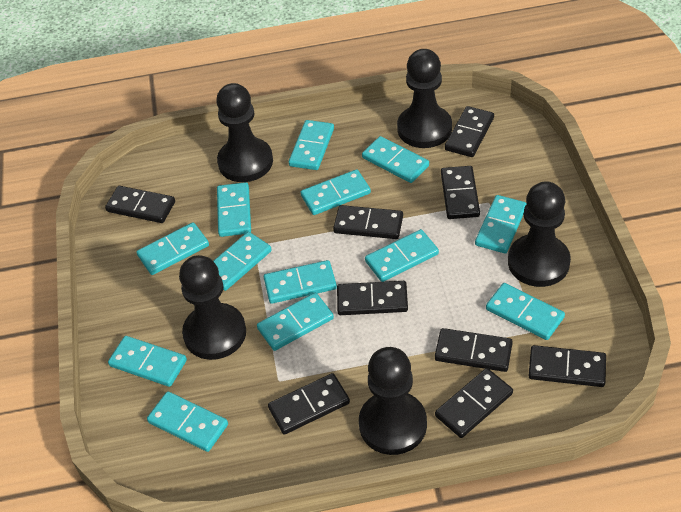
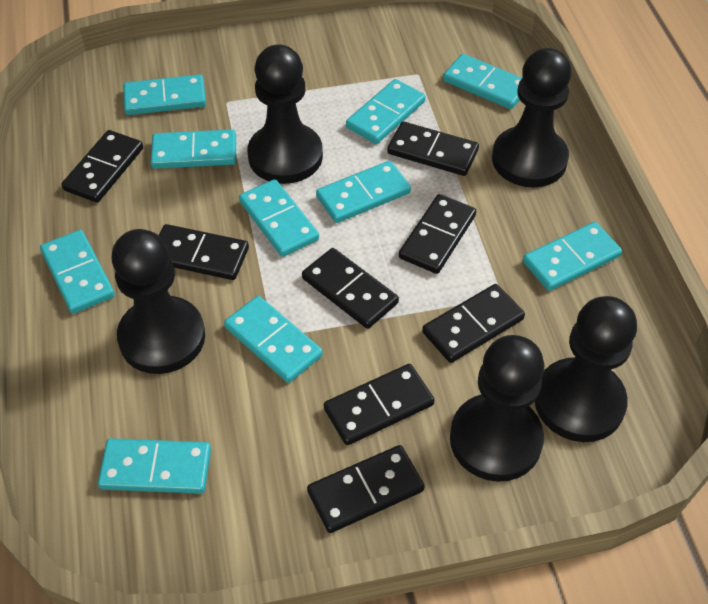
black domino: [105,186,175,223] [268,373,350,435] [333,205,403,239] [337,281,408,315] [435,328,513,372] [435,368,513,438] [441,166,480,219] [445,106,494,157] [529,345,606,387] = 9 -> [62,130,143,203] [159,224,249,280] [302,248,399,329] [307,445,425,533] [324,364,434,445] [387,121,479,176] [399,194,476,274] [422,284,525,363] = 8
turquoise domino: [108,336,187,387] [137,222,209,275] [147,391,228,452] [214,232,271,291] [217,182,251,237] [257,293,334,351] [264,260,337,304] [289,120,334,170] [300,169,371,215] [362,136,429,183] [365,229,439,282] [475,195,526,254] [486,283,565,340] = 13 -> [40,230,115,314] [98,438,211,494] [123,74,206,115] [150,129,236,169] [224,296,323,383] [239,179,319,257] [316,161,411,223] [346,79,426,144] [443,54,522,109] [523,222,622,291] = 10

